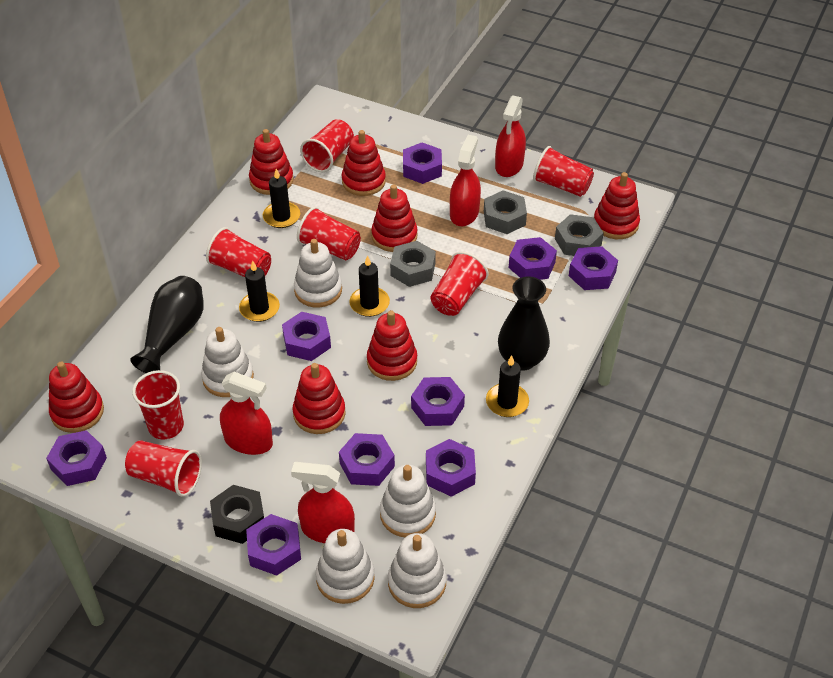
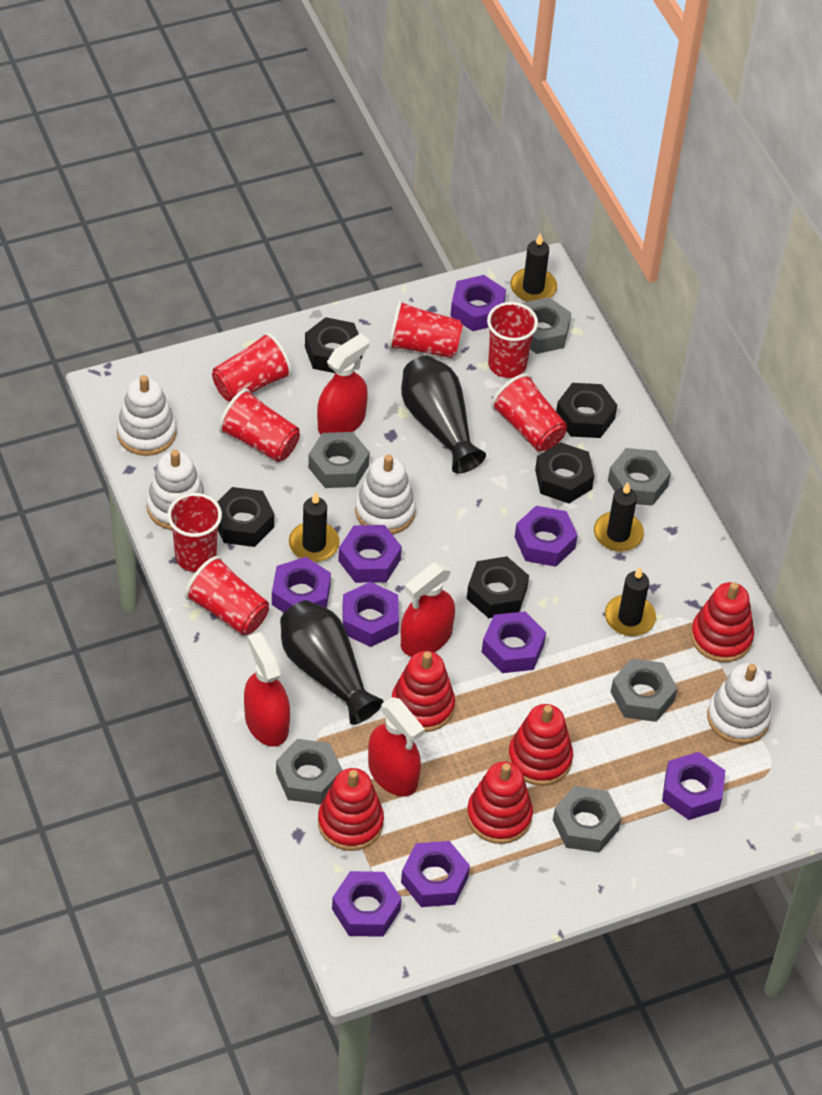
black nut: [210,485,264,544] = 1 -> [217,487,274,547] [305,317,362,373] [467,556,529,618] [535,442,594,503] [556,383,617,438] = 5
grey nut: [390,241,436,287] [484,190,527,234] [555,214,604,256] = 3 -> [276,739,342,804] [308,432,370,488] [522,297,571,354] [553,786,621,853] [608,448,671,506] [611,658,677,722] = 6
red stacking toy: [49,361,104,433] [249,129,294,195] [292,363,346,434] [342,130,386,196] [367,310,417,381] [371,184,418,252] [594,172,640,239] = 7 -> [318,768,384,851] [391,651,455,732] [467,762,533,844] [508,704,573,786] [691,582,754,662] = 5
white stacking toy: [201,327,254,397] [294,239,342,307] [316,529,375,604] [380,465,436,537] [388,533,447,608] = 5 -> [117,375,177,456] [146,450,207,530] [355,455,416,534] [707,663,772,744] = 4

